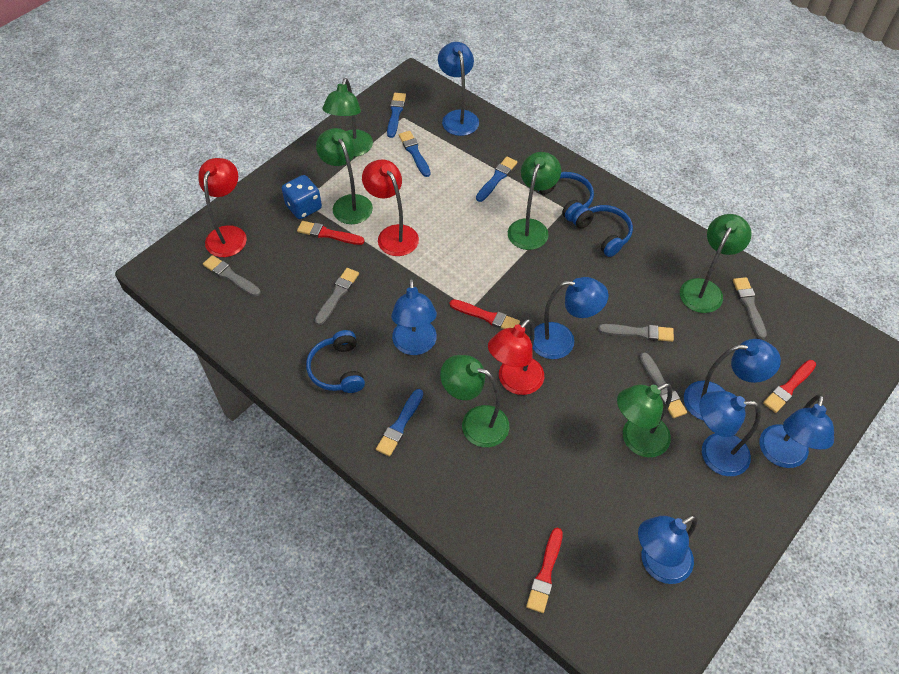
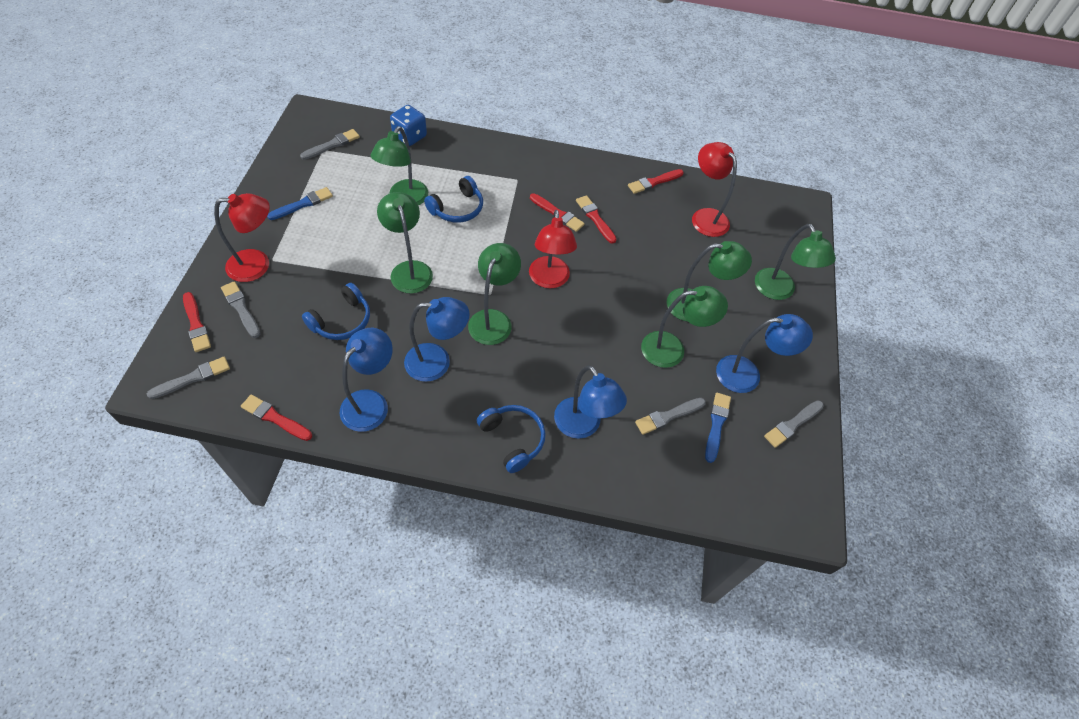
blue brush: [376,389,423,456] [387,93,406,138] [399,131,431,177] [476,157,517,202] = 4 -> [267,187,333,220] [705,393,731,463] = 2
blue lamp: [391,278,437,355] [438,42,479,136] [533,277,608,359] [638,515,698,584] [684,339,781,421] [699,391,761,476] [760,394,834,468] = 7 -> [340,328,393,432] [404,297,470,382] [554,365,627,439] [716,314,813,393] = 4
red brush: [297,221,365,245] [450,299,520,329] [526,528,563,613] [763,360,816,413] = 4 -> [183,292,211,352] [241,394,312,441] [530,193,585,232] [576,195,617,244] [628,169,684,194] = 5

